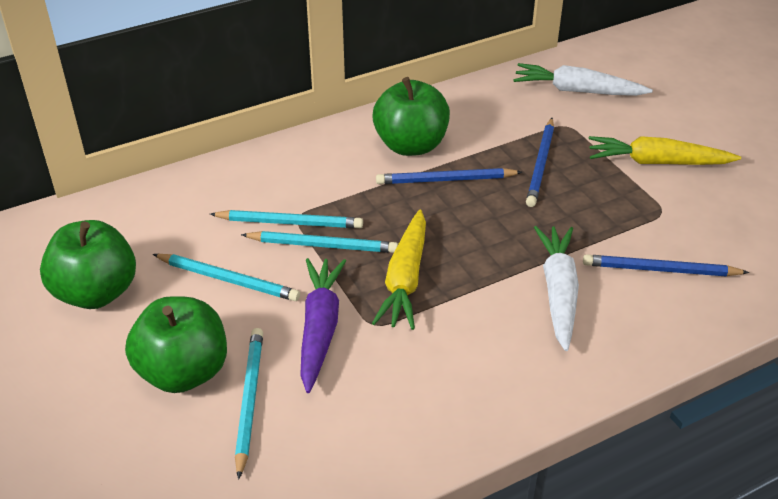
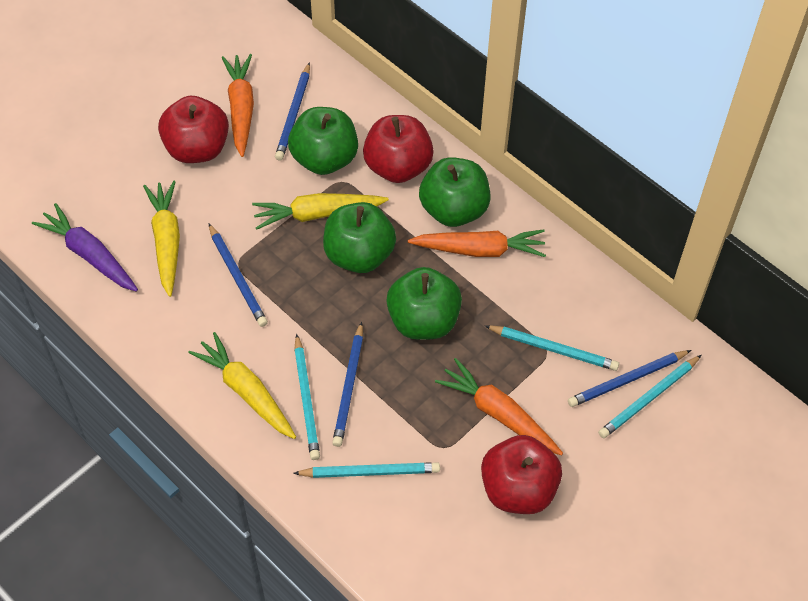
blue pencil: [376,168,522,184] [526,118,554,207] [583,254,749,277] = 3 -> [208,223,268,327] [275,62,310,160] [332,322,363,447] [568,350,691,407] = 4
green apple: [40,220,136,309] [125,296,227,393] [372,77,450,156] = 3 -> [288,107,358,175] [323,202,396,273] [386,267,462,340] [419,157,490,227] = 4
orange carrot: none = 0 -> [222,54,254,157] [408,229,546,257] [435,358,563,455] = 3
red apple: none = 0 -> [158,96,229,163] [363,115,434,183] [481,435,562,514] = 3
white carrot: [514,63,653,96] [534,226,579,351] = 2 -> none = 0
yellow carrot: [372,209,426,330] [589,136,741,165] = 2 -> [143,181,180,297] [189,332,296,439] [252,193,389,230] = 3

